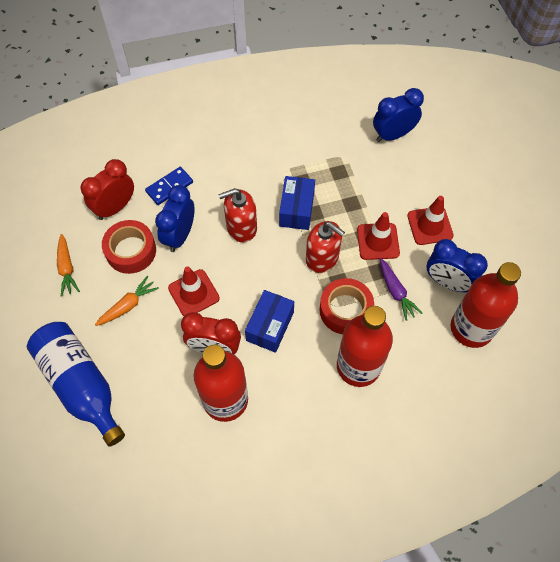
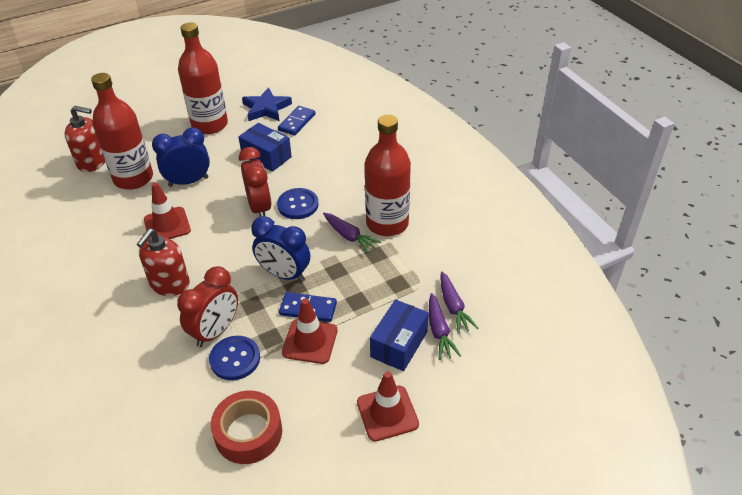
blue bottle: [27,322,125,447] = 1 -> none = 0
blue button: none = 0 -> [209,336,260,380] [277,188,319,219] = 2
blue clock: [155,185,194,252] [373,88,424,142] [427,239,488,293] = 3 -> [152,127,210,187] [251,216,310,282] = 2
blue domino: [145,167,193,205] = 1 -> [278,106,316,135] [279,292,337,322] = 2
blue star: none = 0 -> [242,87,292,121] = 1
orange carrot: [57,234,80,297] [95,276,159,326] = 2 -> none = 0
purple carrot: [380,258,422,321] = 1 -> [323,213,381,253] [429,293,461,360] [440,271,478,334] = 3
red tape: [102,220,156,274] [320,278,374,334] = 2 -> [211,391,282,464] = 1

